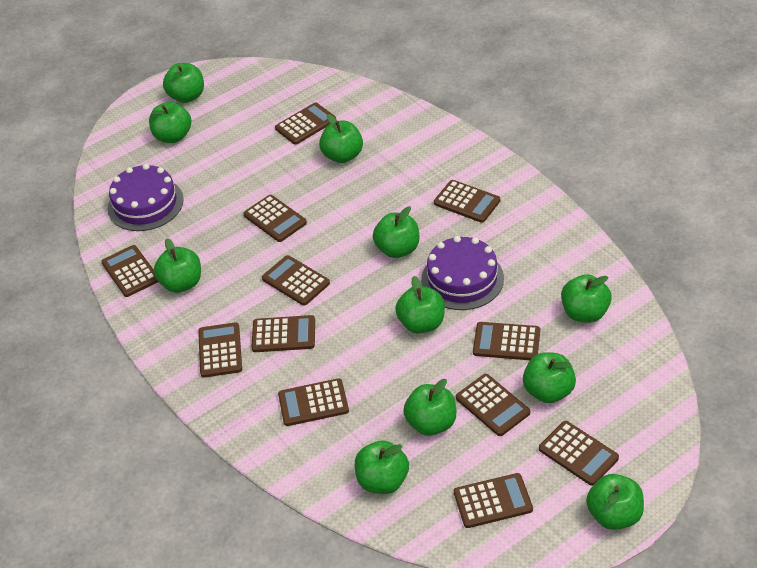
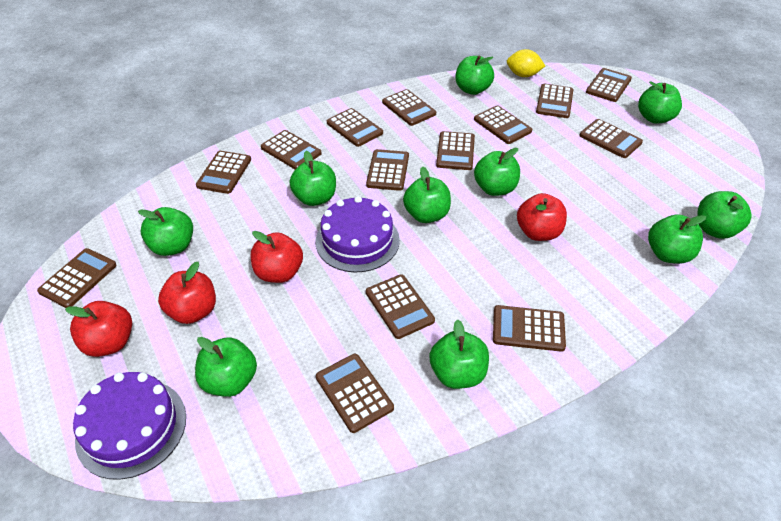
brown calculator: [101,245,158,297] [198,322,242,378] [243,195,307,242] [251,315,315,352] [262,255,330,306] [275,102,336,145] [278,378,349,426] [434,180,500,223] [454,473,533,528] [456,374,530,436] [473,322,540,360] [539,421,619,486] = 12 -> [37,248,117,308] [196,151,251,194] [261,130,322,170] [316,354,394,433] [327,108,383,147] [366,149,409,191] [366,274,435,339] [382,89,436,126] [436,131,475,170] [474,105,532,144] [493,305,566,352] [536,84,573,118] [579,119,643,158] [586,68,632,102] = 14
green apple: [149,102,191,143] [154,238,201,293] [163,63,204,103] [319,114,363,163] [355,440,409,494] [373,206,419,258] [395,276,445,334] [403,379,456,436] [523,352,576,403] [561,274,612,323] [586,474,644,530] = 11 -> [138,207,193,256] [195,337,257,397] [290,151,336,206] [403,166,451,223] [429,319,489,389] [456,55,494,95] [474,148,520,196] [638,81,682,124] [648,214,706,264] [697,191,752,239] = 10
red apple: none = 0 -> [65,301,132,357] [158,262,216,324] [251,231,303,283] [517,193,567,241] = 4
yellow lemon: none = 0 -> [507,49,545,77] = 1

